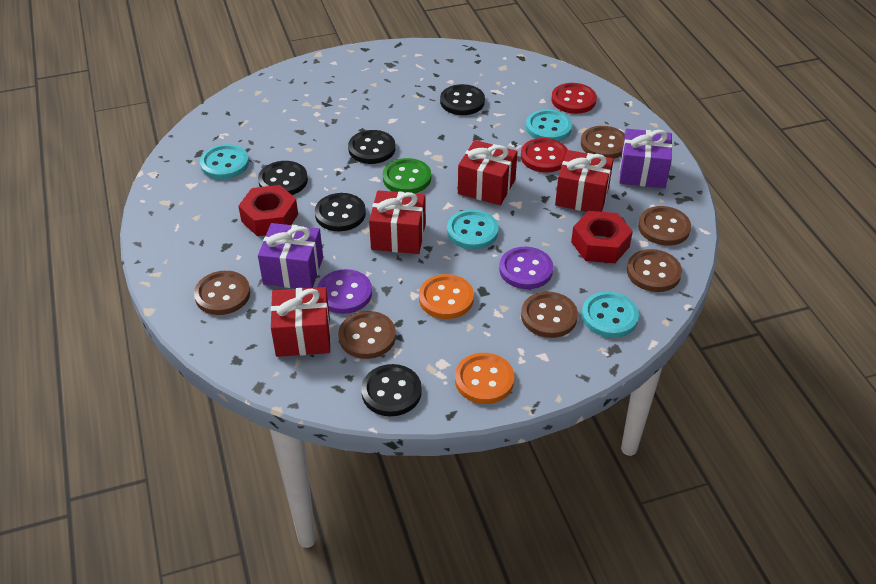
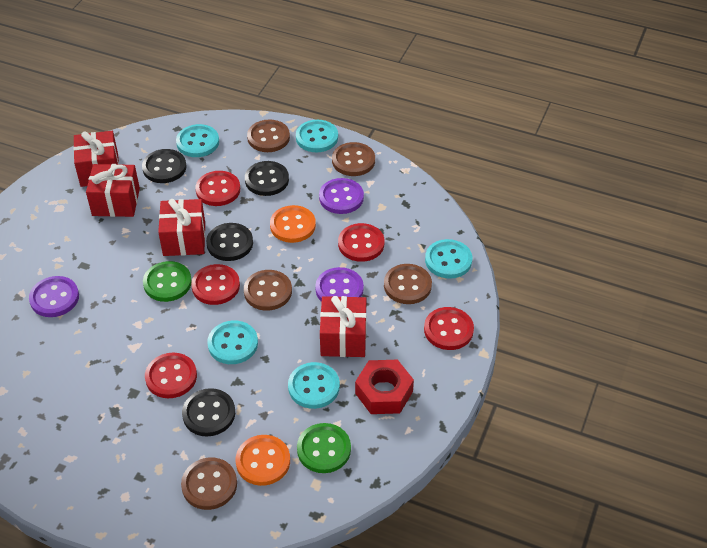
black button: [258,161,308,195] [315,193,366,231] [348,130,396,164] [361,364,422,416] [440,84,485,115] = 5 -> [142,149,186,183] [182,388,235,437] [206,223,253,261] [245,161,289,196] = 4
brown button: [194,270,250,315] [338,311,396,359] [521,292,578,338] [581,126,625,159] [627,249,682,292] [638,206,691,246] = 6 -> [181,458,237,510] [244,270,292,311] [247,119,290,152] [332,142,375,176] [384,264,432,304] = 5
green button: [383,158,431,193] = 1 -> [143,261,192,302] [297,423,351,473] = 2
purple button: [317,269,372,314] [499,247,553,289] = 2 -> [29,276,79,317] [315,267,364,302] [319,178,364,214] = 3
purple gift: [258,223,323,288] [619,129,672,188] = 2 -> none = 0
red button: [521,138,568,173] [551,83,597,114] = 2 -> [145,352,197,398] [191,264,240,305] [195,171,240,206] [338,223,385,262] [424,307,474,350] = 5
red nut: [238,185,298,236] [571,211,633,263] = 2 -> [355,360,414,414] = 1
turquoise button: [200,144,249,179] [447,210,499,250] [526,110,572,141] [582,292,639,338] = 4 -> [176,124,219,157] [207,321,258,364] [288,362,340,409] [296,120,338,152] [425,239,472,279] = 5

